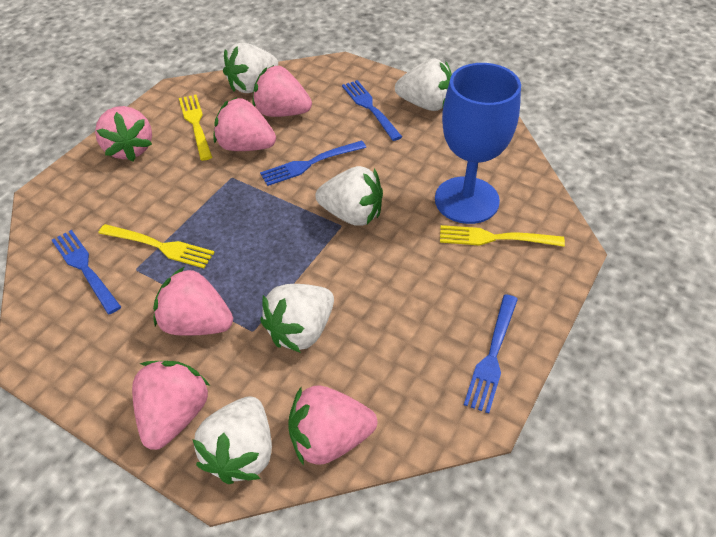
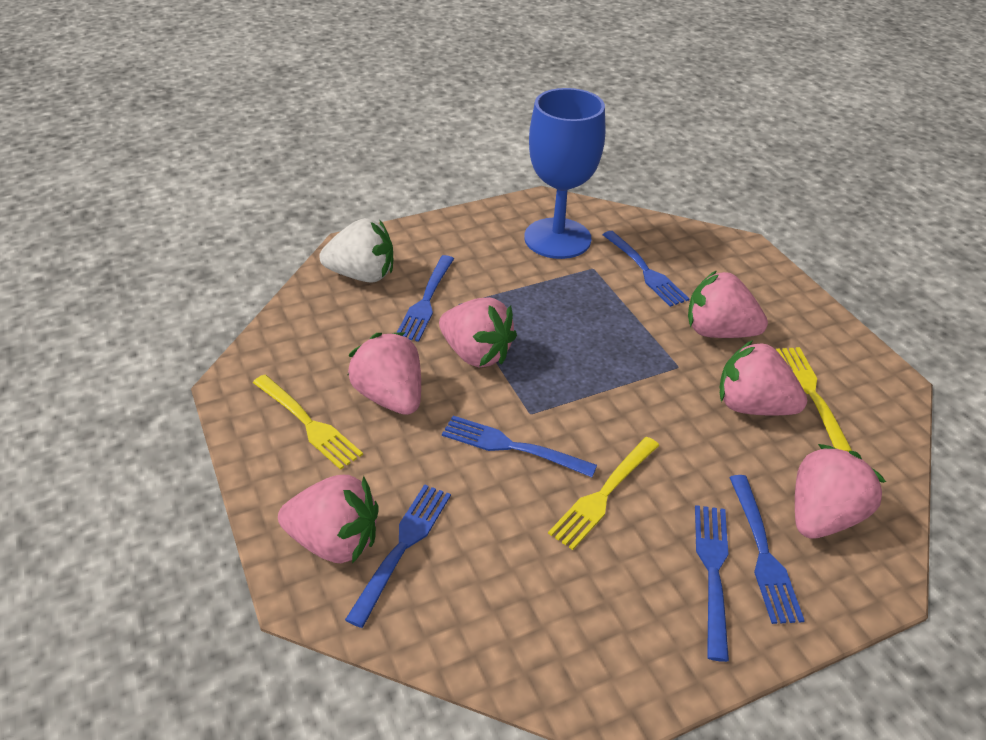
blue fork: [52,230,121,314] [260,140,366,186] [342,80,402,141] [464,294,518,413] = 4 -> [345,484,451,628] [397,255,454,342] [442,416,597,477] [603,231,690,307] [695,505,729,662] [729,475,805,624] = 6
white strawberry: [192,397,272,484] [223,42,278,93] [260,284,334,353] [315,166,383,226] [395,59,452,111] = 5 -> [319,218,393,283] = 1

